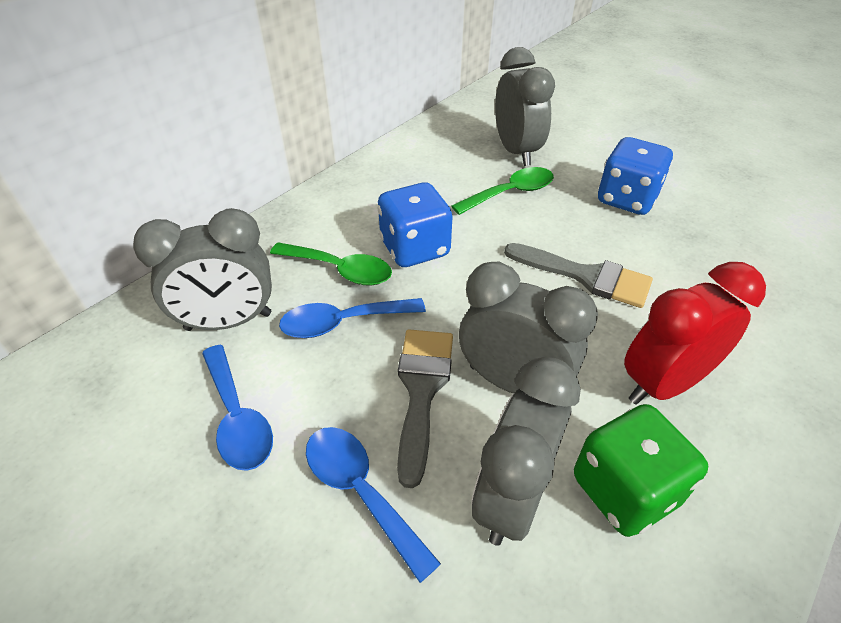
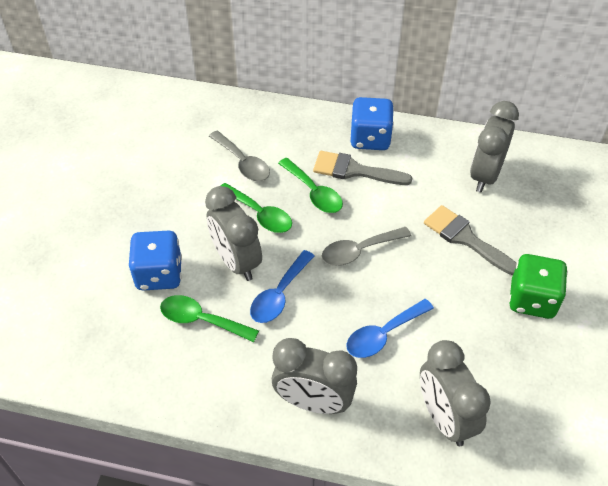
blue spoon: [202,345,273,471] [279,298,426,338] [306,427,441,583] = 3 -> [250,250,314,323] [346,299,434,358] = 2
green spoon: [270,242,392,286] [452,167,554,215] = 2 -> [160,295,259,342] [221,183,292,233] [278,158,343,213] = 3
grey spoon: none = 0 -> [209,131,270,181] [322,227,411,266] = 2
red clock: [624,262,766,405] = 1 -> none = 0

